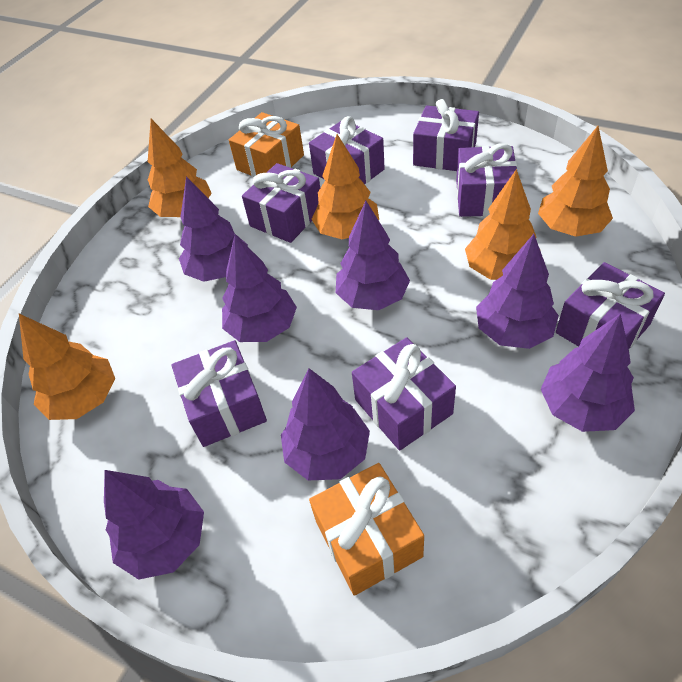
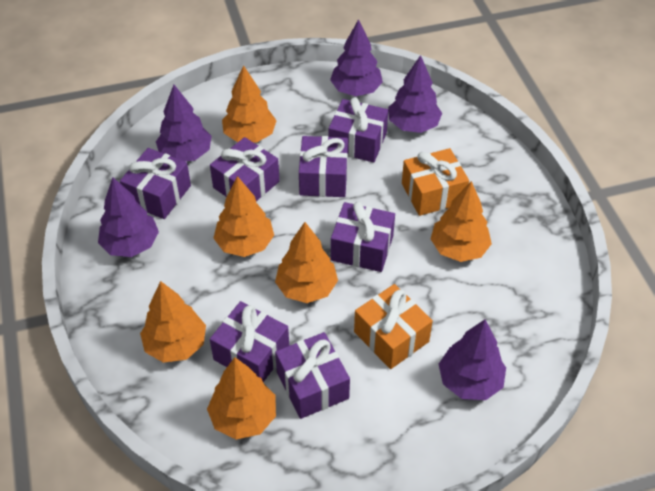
orange tree: [19,314,115,420] [148,119,212,217] [311,134,379,239] [465,169,541,280] [538,126,613,237] = 5 -> [140,281,206,363] [207,357,276,439] [214,176,274,257] [222,65,277,143] [275,222,338,303] [431,181,492,262] = 6
purple tree: [104,470,204,580] [179,176,248,282] [222,235,297,342] [281,368,370,481] [336,201,410,310] [476,234,559,349] [541,314,635,432] = 7 -> [98,177,159,257] [156,85,212,162] [330,19,383,96] [388,55,442,133] [439,319,506,400] = 5

